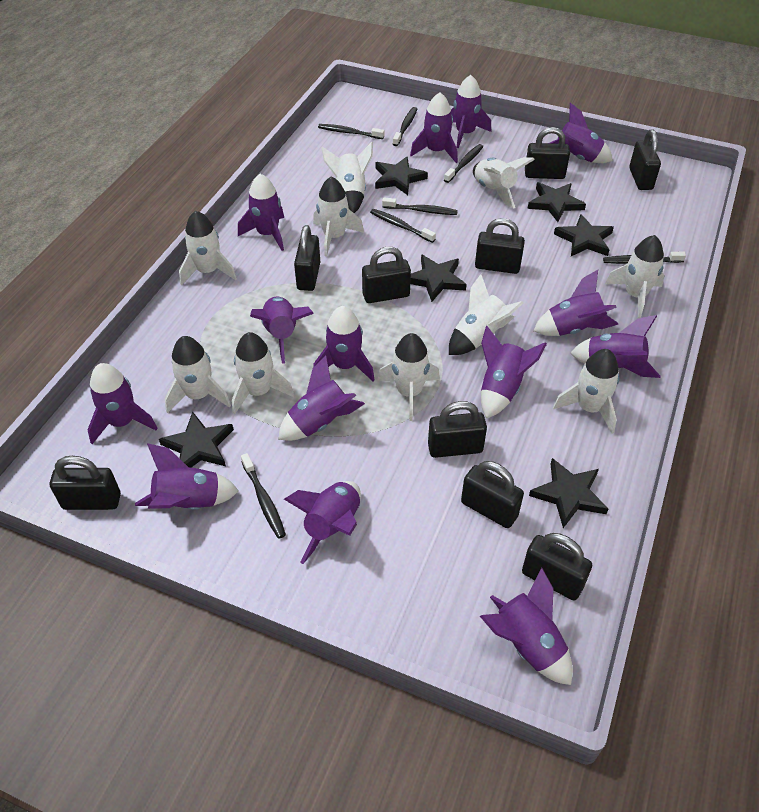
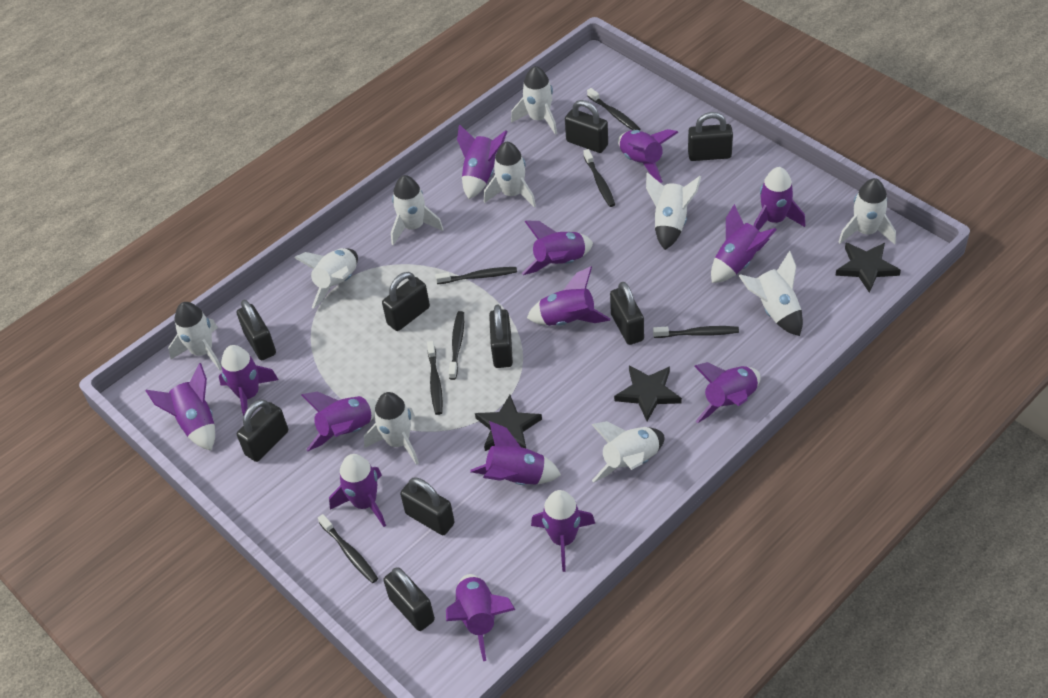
black star: [159,411,234,468] [375,157,428,195] [410,254,467,302] [527,182,586,222] [529,458,608,528] [554,214,614,256] = 6 -> [475,395,542,451] [614,365,682,421] [835,243,901,293] = 3

